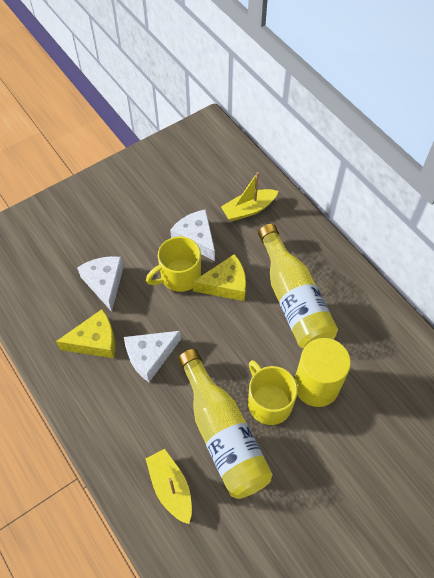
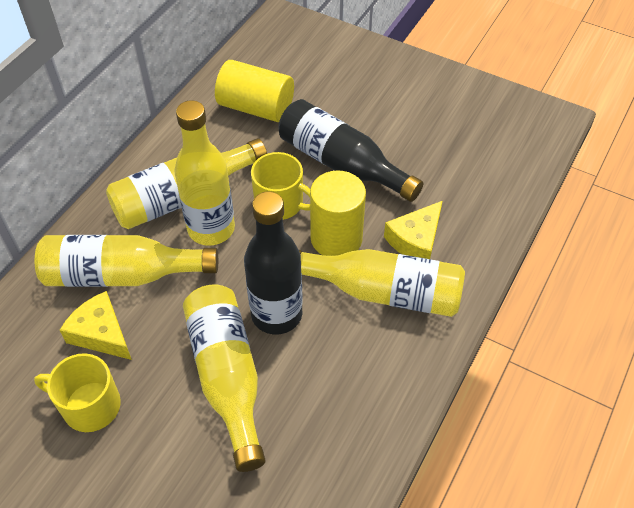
black bottle: none = 0 -> [244,191,303,334] [278,99,423,202] = 2
white cheese: [77,256,124,312] [124,331,181,382] [170,209,215,261] = 3 -> none = 0
yellow boat: [146,449,192,524] [221,172,278,221] = 2 -> none = 0
yellow bottle: [178,349,273,499] [258,224,338,349] = 2 -> [35,235,218,287] [106,138,267,229] [174,100,235,246] [183,285,265,472] [299,249,465,317] = 5
yellow cylinder: [295,338,351,407] = 1 -> [215,60,294,122] [310,170,366,256] = 2

